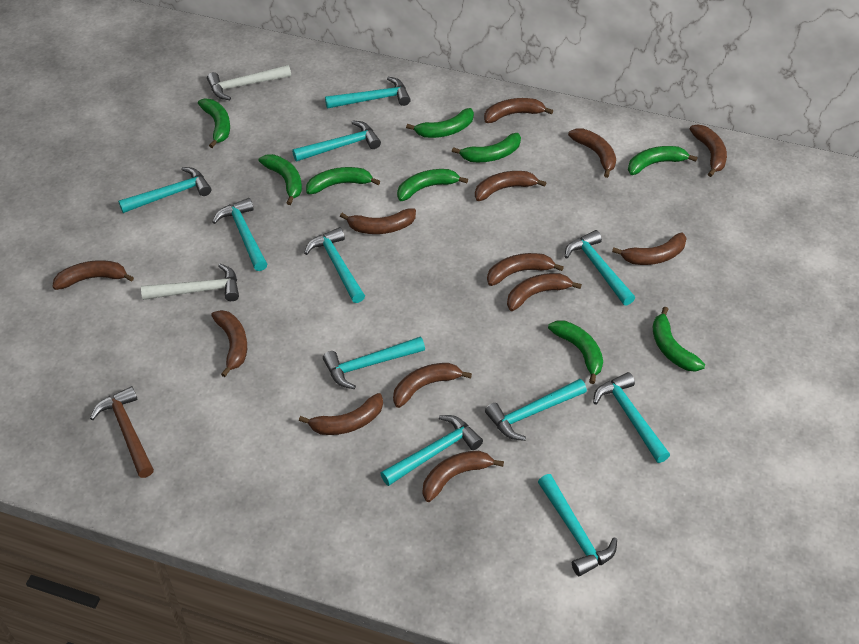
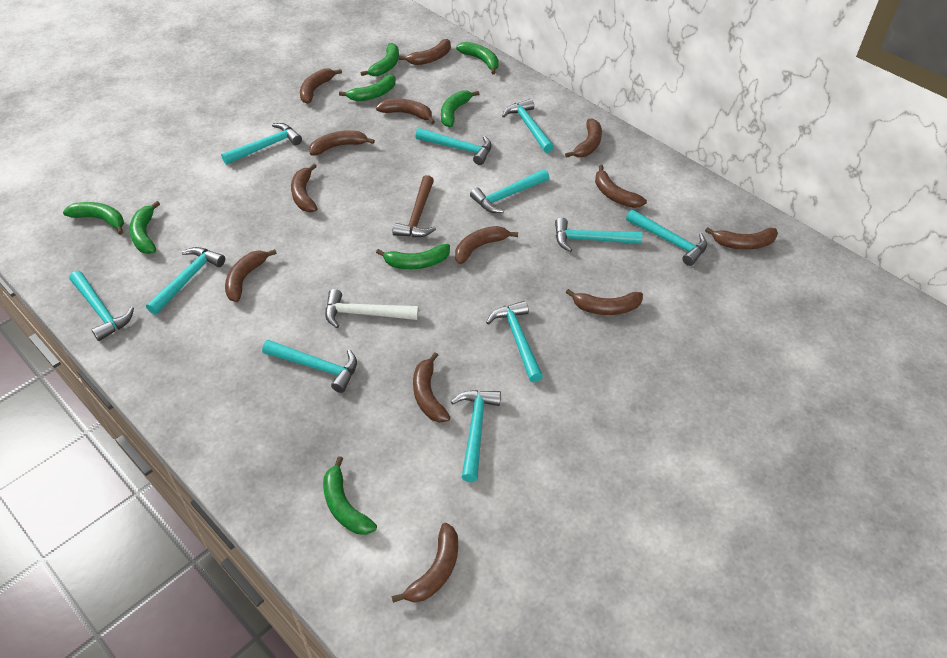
green banana: [198,99,230,148] [259,154,302,205] [306,167,380,194] [397,169,468,201] [406,108,474,138] [452,133,521,162] [548,321,603,384] [628,146,698,175] [653,307,705,372] = 9 -> [63,202,124,235] [129,201,160,254] [323,456,377,535] [339,74,396,101] [361,43,399,76] [376,244,450,269] [441,90,479,127] [456,42,499,74] = 8
white hammer: [141,264,239,301] [207,65,291,100] = 2 -> [325,289,419,328] = 1

